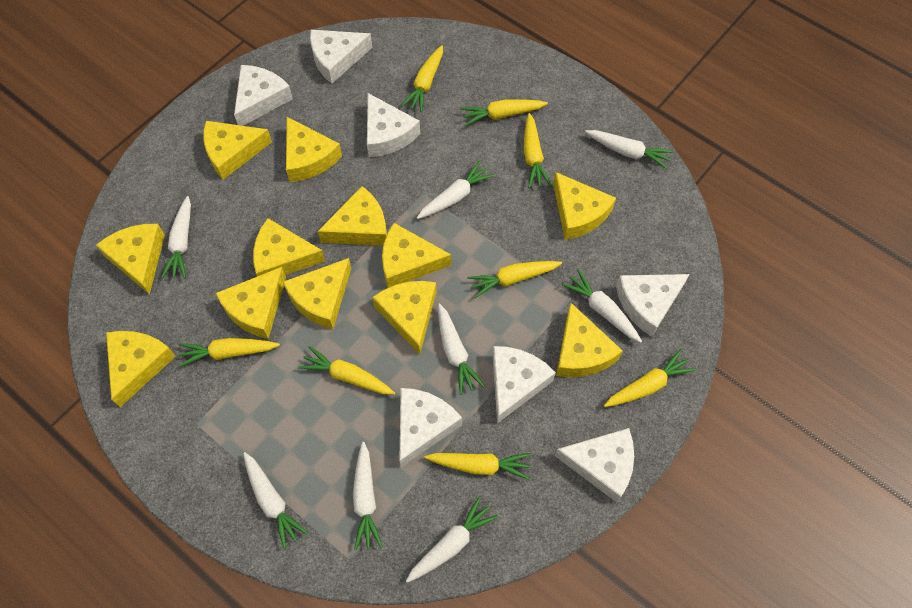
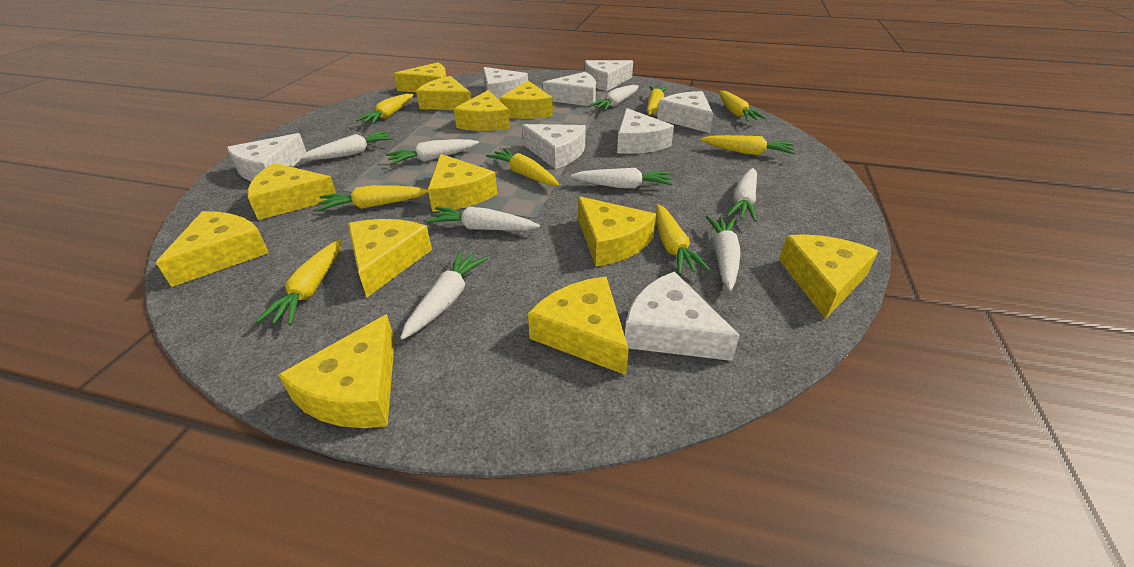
white cheese: [234,65,293,126] [310,30,372,84] [367,93,420,157] [399,388,462,467] [492,346,556,423] [555,428,634,502] [616,274,690,337] = 7 -> [227,133,306,181] [483,67,528,100] [522,124,586,169] [543,72,596,107] [585,60,633,91] [617,108,674,154] [625,271,740,361] [657,91,713,133] = 8

